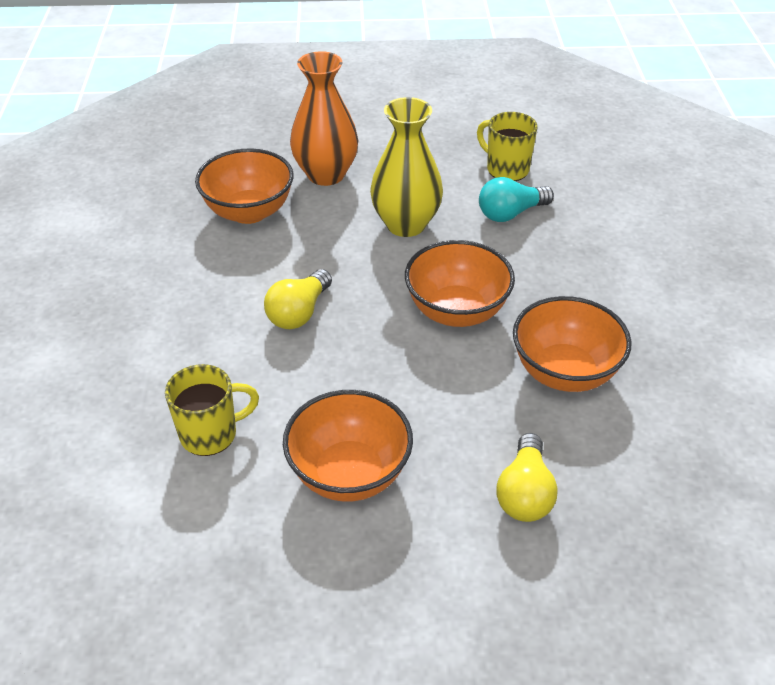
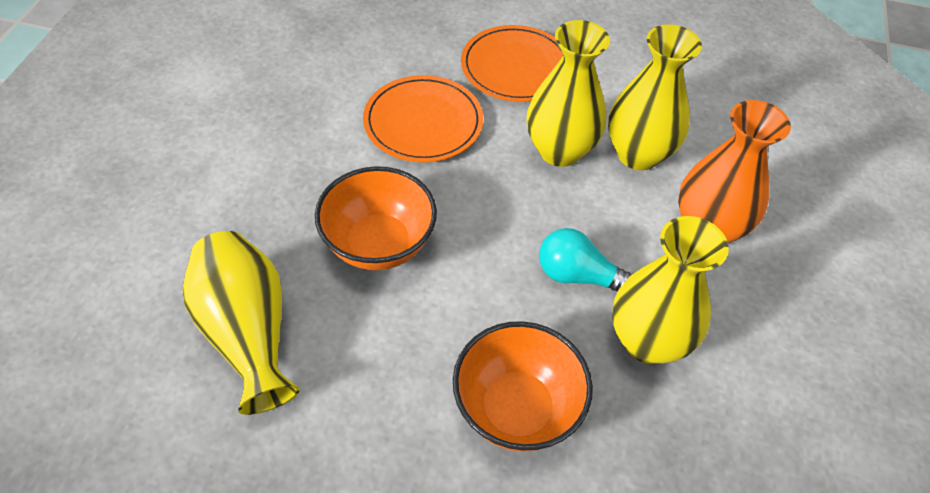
orange bowl: [195,148,294,224] [283,390,413,502] [405,240,515,327] [513,296,632,392] = 4 -> [315,166,437,270] [453,321,593,452] = 2
orange plate: none = 0 -> [363,75,483,162] [461,25,563,102] = 2
yellow light bulb: [264,269,332,329] [496,433,558,522] = 2 -> none = 0
yellow mug: [165,364,259,456] [477,112,538,181] = 2 -> none = 0
yellow vase: [370,97,443,237] = 1 -> [183,231,300,415] [527,20,610,167] [608,25,702,170] [612,216,729,364] = 4

